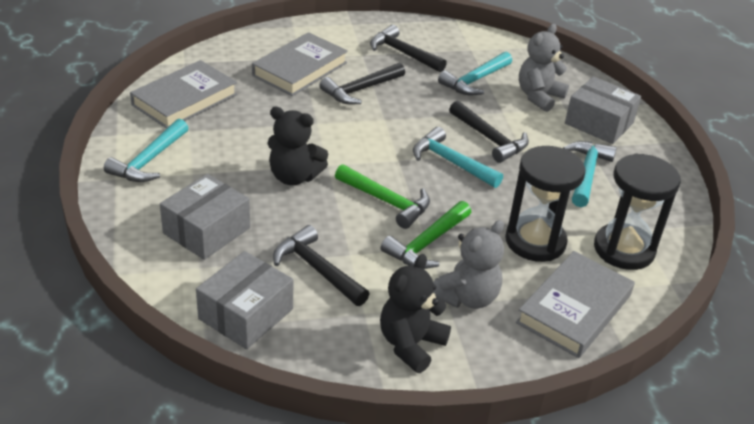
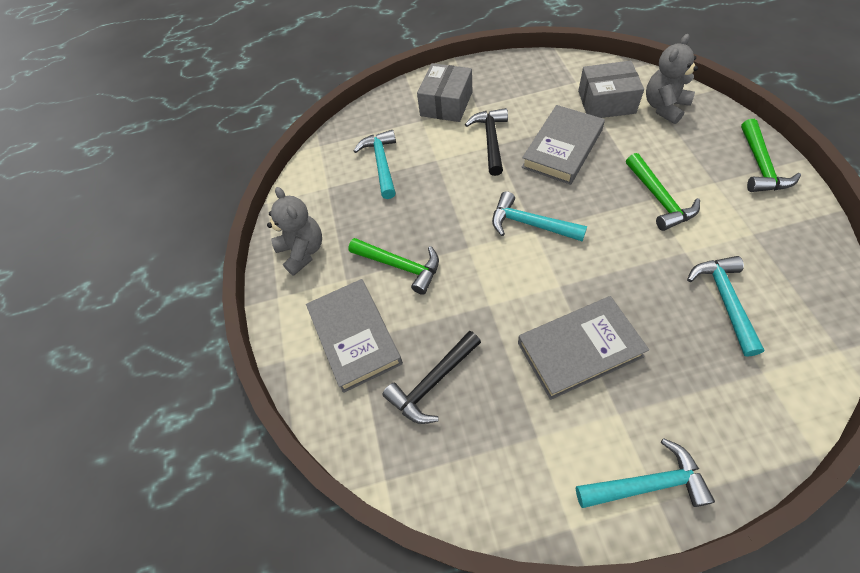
black hammer: [273,225,370,306] [319,63,405,104] [370,25,447,73] [449,101,529,163] = 4 -> [382,330,481,424] [465,108,508,176] = 2
black hourglass: [505,146,586,262] [594,153,681,270] = 2 -> none = 0
black teddy bear: [268,107,328,185] [380,254,451,373] = 2 -> none = 0
green hammer: [335,164,430,229] [381,201,471,269] = 2 -> [348,238,439,295] [626,153,700,231] [741,119,801,192] = 3
grey box: [160,174,250,260] [196,251,293,349] [565,77,641,144] = 3 -> [417,63,472,122] [578,61,644,118] = 2

